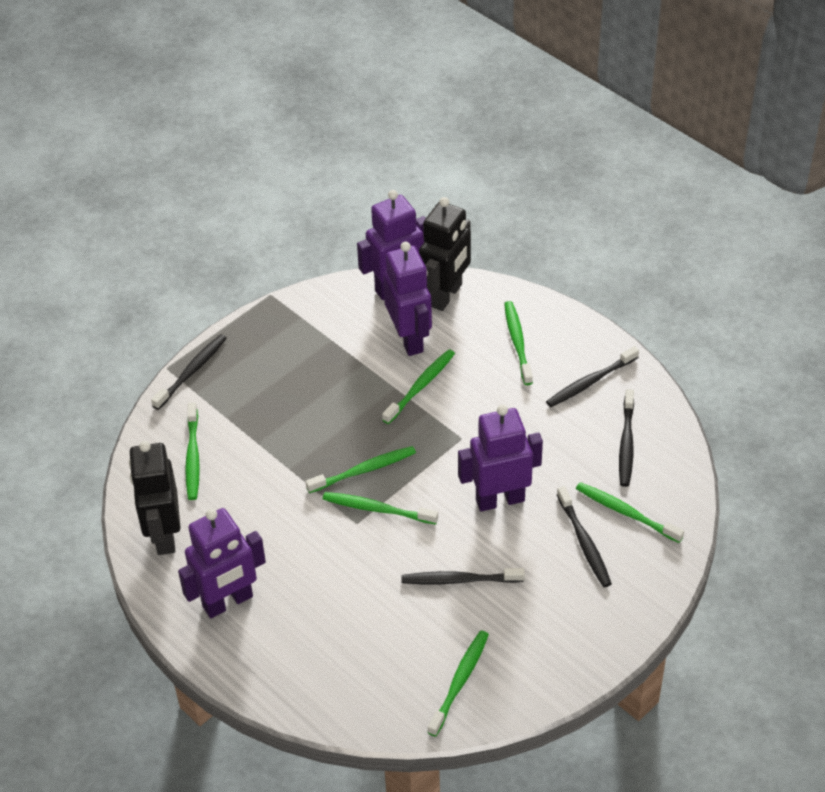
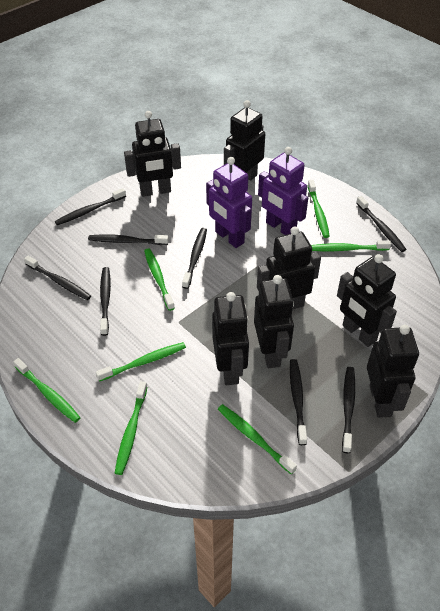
black robot: [129,441,181,555] [419,197,471,311] = 2 -> [124,111,181,197] [212,292,249,385] [224,100,265,180] [254,275,294,368] [257,227,321,309] [337,254,397,347] [367,325,419,418] = 7
black toothbrush: [151,334,227,410] [401,568,525,584] [546,346,639,407] [557,486,612,587] [619,389,634,487] = 5 -> [24,256,91,300] [55,188,126,225] [88,234,169,245] [100,267,111,336] [182,228,207,289] [290,359,307,445] [342,367,355,453] [356,196,407,252] = 8
purple robot: [178,508,266,618] [357,190,426,300] [383,242,432,356] [458,404,543,512] = 4 -> [206,157,252,248] [258,147,308,235] = 2

